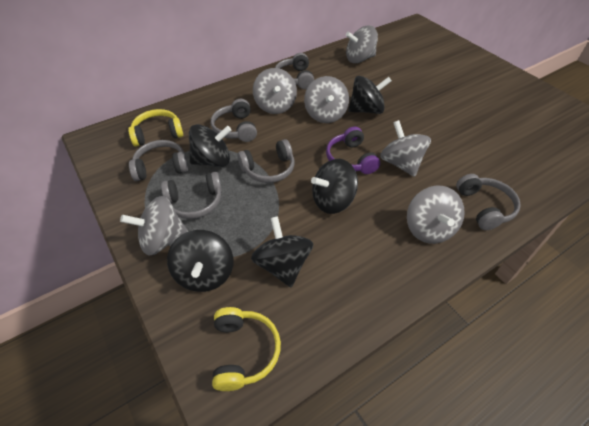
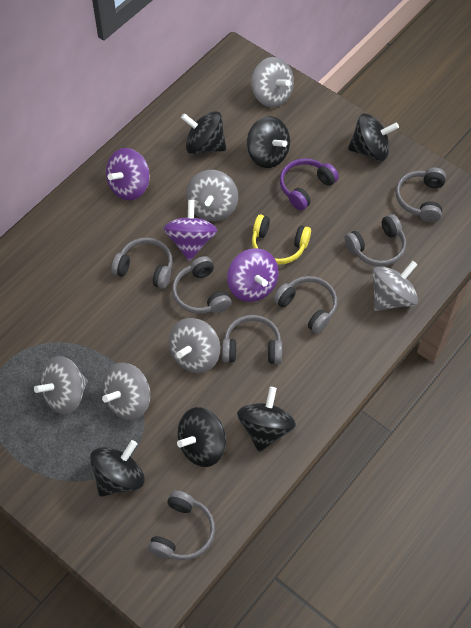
black spinning top: [167,230,233,292] [189,124,232,167] [251,216,313,287] [311,159,358,214] [348,76,392,114] = 5 -> [90,440,145,497] [177,407,226,467] [181,111,226,154] [237,387,296,452] [247,116,290,168] [348,114,399,161] = 6
grey headphones: [129,140,188,181] [161,172,222,219] [211,99,257,142] [238,139,294,183] [275,53,314,89] [456,174,521,230] = 6 -> [111,238,173,289] [148,490,215,560] [172,256,231,314] [222,315,282,364] [273,276,337,334] [345,214,406,267] [396,167,446,222] = 7
purple spinning top: none = 0 -> [106,148,150,200] [164,200,217,261] [227,248,279,302] = 3
yellow headphones: [128,109,183,147] [212,307,281,391] = 2 -> [252,215,311,265] = 1

